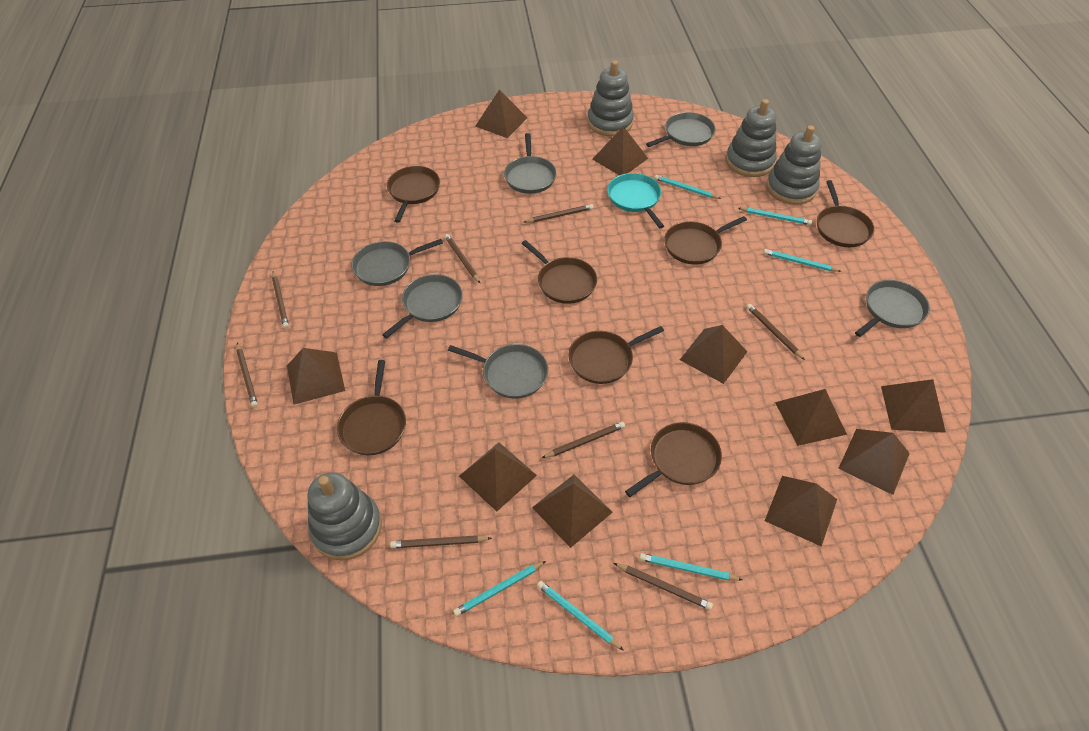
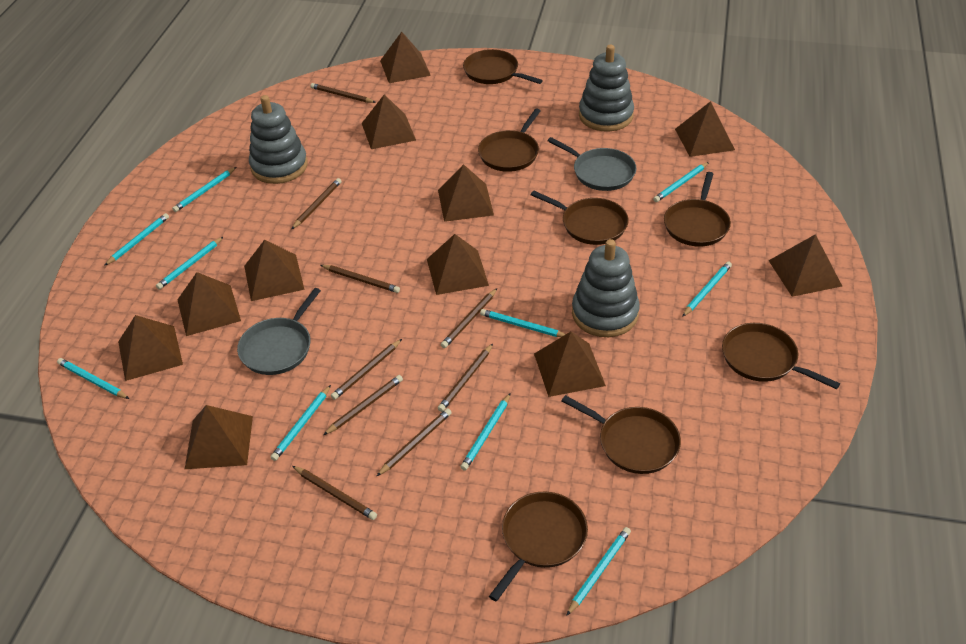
brown pencil: [236,343,258,408] [272,271,289,329] [390,535,492,548] [445,234,480,283] [524,204,593,223] [542,422,625,458] [614,563,713,610] [746,304,805,360] = 8 -> [292,178,342,229] [292,466,377,520] [311,83,376,103] [321,265,400,293] [323,375,403,435] [331,339,402,400] [377,408,452,476] [438,344,493,412] [441,288,497,348] = 9
brown pyramid: [287,348,345,405] [459,442,537,511] [475,89,527,138] [532,474,613,548] [592,126,648,175] [680,325,747,384] [765,476,837,547] [775,389,847,446] [838,429,910,495] [881,379,946,433] = 10 -> [118,315,183,381] [177,272,241,336] [185,405,253,469] [244,240,305,301] [362,94,416,149] [380,32,431,83] [427,234,489,295] [438,164,494,222] [534,331,606,397] [675,101,735,157] [769,234,842,297] = 11
grey pan: [352,239,443,286] [382,274,463,338] [448,344,548,399] [504,133,557,194] [646,112,716,147] [855,280,930,337] = 6 -> [237,288,321,375] [548,137,636,191] = 2
grey stacking toy: [307,472,382,560] [587,60,634,136] [726,99,776,177] [766,125,822,205] = 4 -> [249,95,308,184] [572,239,640,337] [579,45,634,132] = 3
turquoise pan: [607,173,664,228] = 1 -> none = 0
turquoise pencil: [453,561,546,616] [537,581,624,651] [639,553,742,581] [654,175,721,199] [738,208,812,225] [763,249,842,272] = 6 -> [57,358,129,399] [104,213,169,266] [156,237,223,290] [172,167,236,212] [270,385,331,461] [460,393,511,471] [480,309,566,337] [566,527,631,616] [653,162,709,202] [682,261,732,317] = 10

